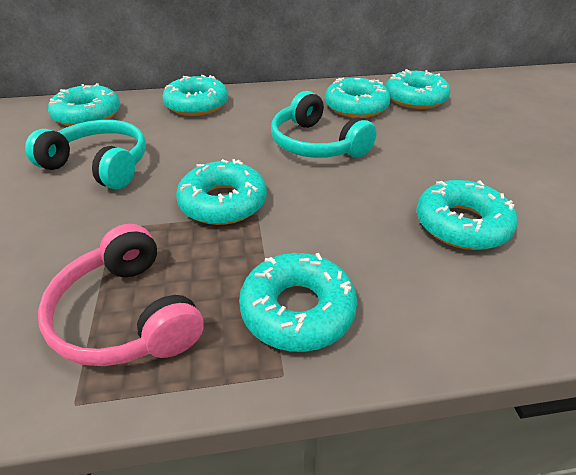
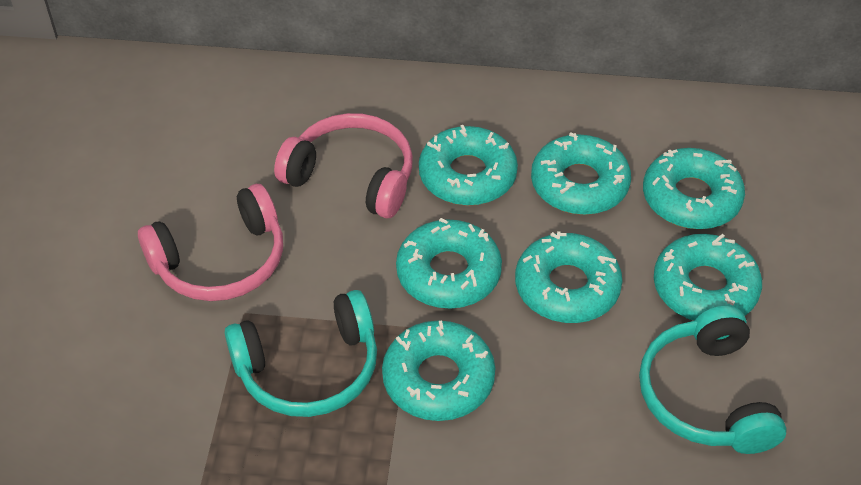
pink headphones: [38,224,204,366] = 1 -> [138,184,283,301] [274,113,413,219] = 2

